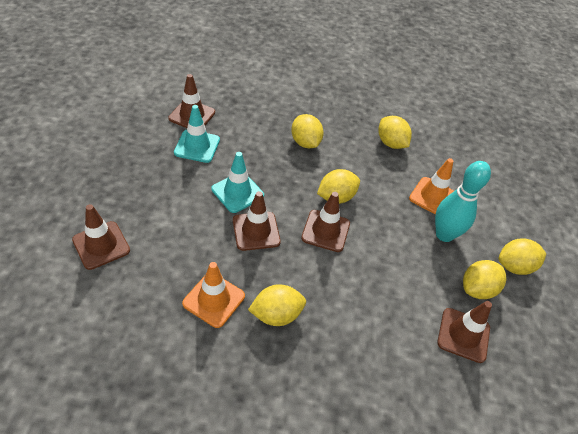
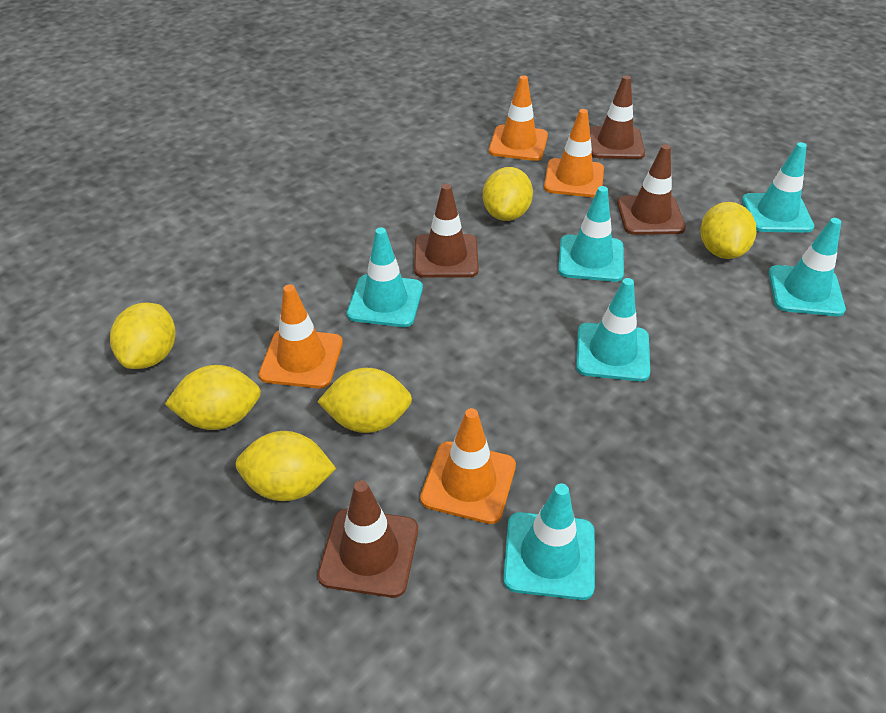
brown traffic cone: [72,204,130,270] [168,74,215,128] [233,191,281,251] [301,192,350,252] [437,301,492,363] = 5 -> [318,480,418,598] [414,184,479,278] [589,75,645,159] [617,144,686,235] = 4
orange traffic cone: [182,262,245,328] [409,158,454,215] = 2 -> [259,284,343,388] [420,408,516,524] [489,75,548,161] [544,109,604,198] = 4
turquoise bowling pin: [435,161,491,242] = 1 -> none = 0
turquoise traffic cone: [174,105,220,163] [211,152,264,213] = 2 -> [347,228,423,327] [503,483,595,600] [558,186,624,282] [576,278,650,382] [742,142,814,233] [769,218,846,316] = 6

